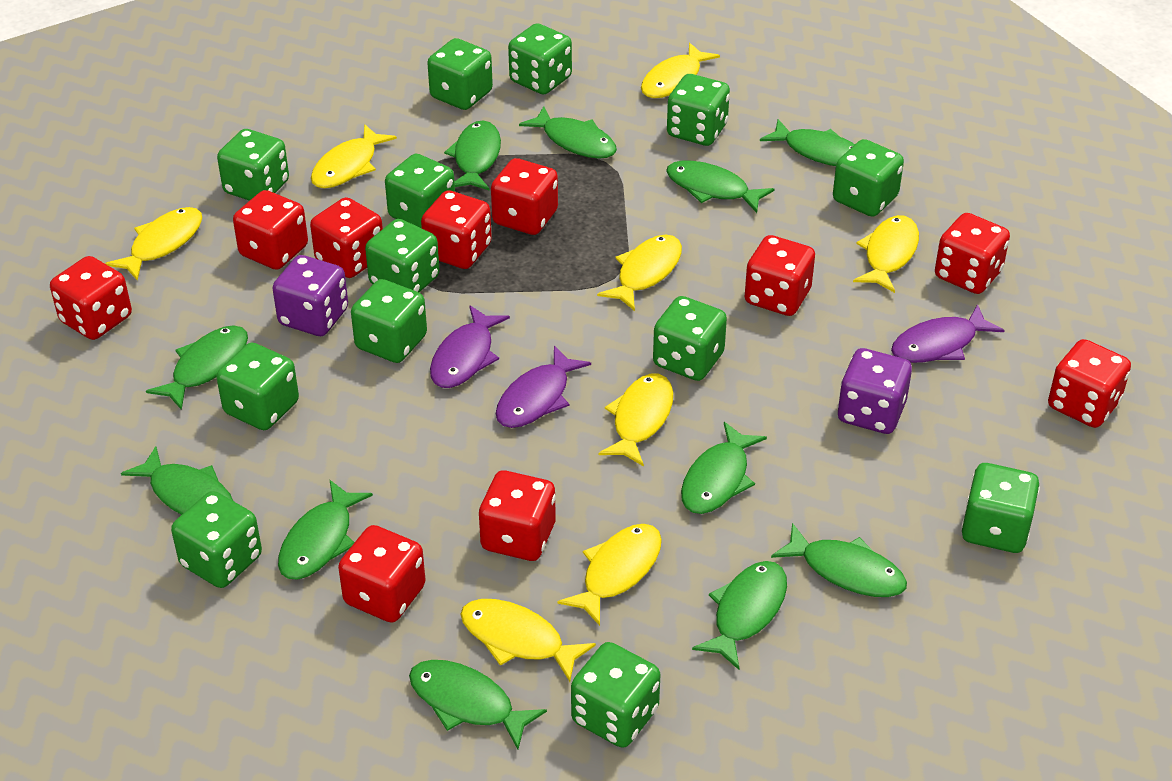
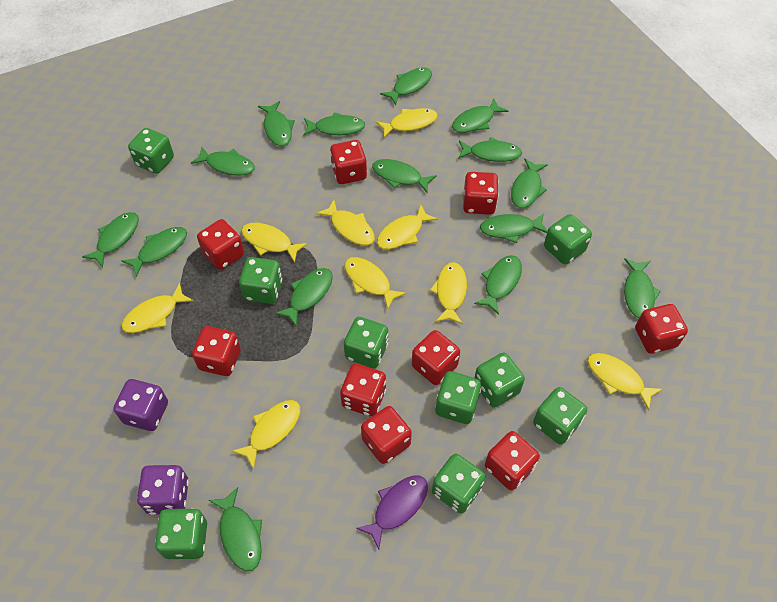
green dice: [171,491,262,588] [216,343,299,430] [217,129,289,201] [351,279,427,363] [365,219,440,292] [385,154,455,228] [427,38,493,110] [508,23,572,94] [571,642,660,748] [653,296,727,381] [667,74,730,146] [833,139,904,217] [961,463,1040,553] = 13 -> [128,128,174,174] [155,508,207,559] [239,257,282,304] [344,317,388,369] [432,454,485,514] [435,371,482,424] [475,352,525,408] [533,387,587,445] [544,214,592,265] = 9
green fish: [121,446,233,515] [146,325,248,410] [278,480,373,580] [409,660,547,749] [444,120,501,190] [519,106,617,159] [666,161,775,213] [681,422,767,514] [692,561,787,670] [760,119,855,166] [771,523,907,597] = 11 -> [82,212,139,267] [121,227,187,277] [191,146,255,176] [209,487,262,571] [258,101,295,146] [275,268,333,326] [303,112,365,136] [372,159,437,194] [380,67,432,105] [452,98,508,133] [458,137,522,162] [474,255,522,315] [480,213,547,243] [511,158,548,208] [624,258,661,318] = 15
purple fish: [430,305,510,388] [496,346,591,428] [891,304,1005,363] = 3 -> [356,476,428,550] = 1
red dice: [50,256,132,340] [233,190,308,270] [310,197,383,278] [338,525,426,623] [421,190,492,269] [479,470,556,561] [491,158,558,235] [745,235,815,316] [935,213,1010,294] [1048,339,1131,428] = 10 -> [192,326,241,376] [197,219,244,270] [330,140,367,184] [340,364,386,417] [361,406,412,464] [412,330,460,385] [463,172,499,215] [485,431,540,490] [635,304,688,354] = 9
yellow fish: [105,207,202,281] [311,124,397,188] [460,599,596,682] [557,524,662,626] [597,235,682,311] [598,373,673,467] [641,42,720,98] [853,215,919,293] = 8 -> [121,283,194,333] [232,400,300,470] [241,223,308,263] [316,200,375,245] [344,257,406,309] [376,108,438,138] [377,205,438,249] [430,262,467,324] [587,353,663,411] = 9

